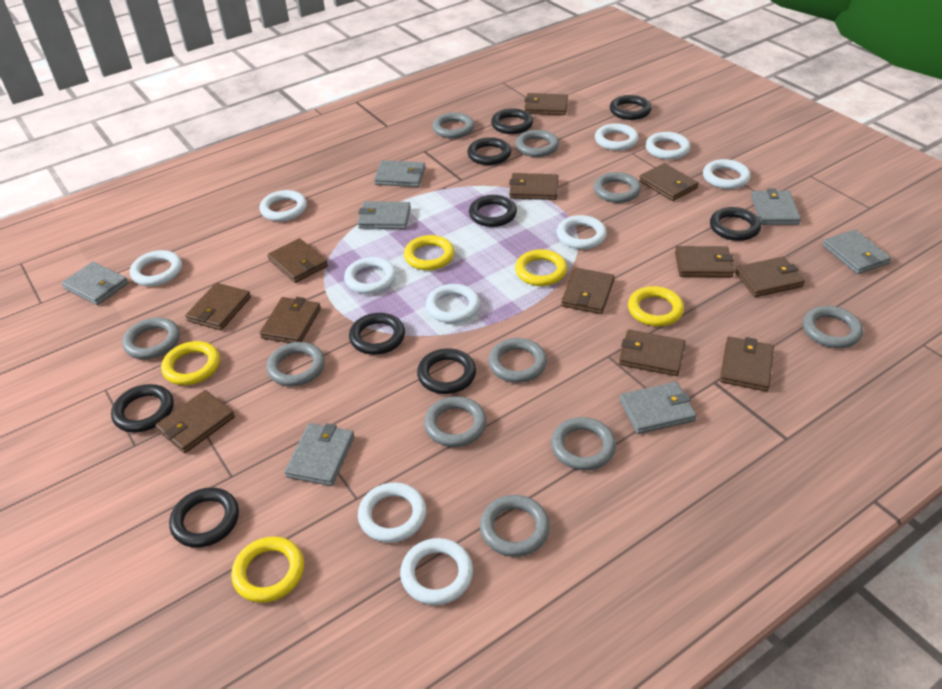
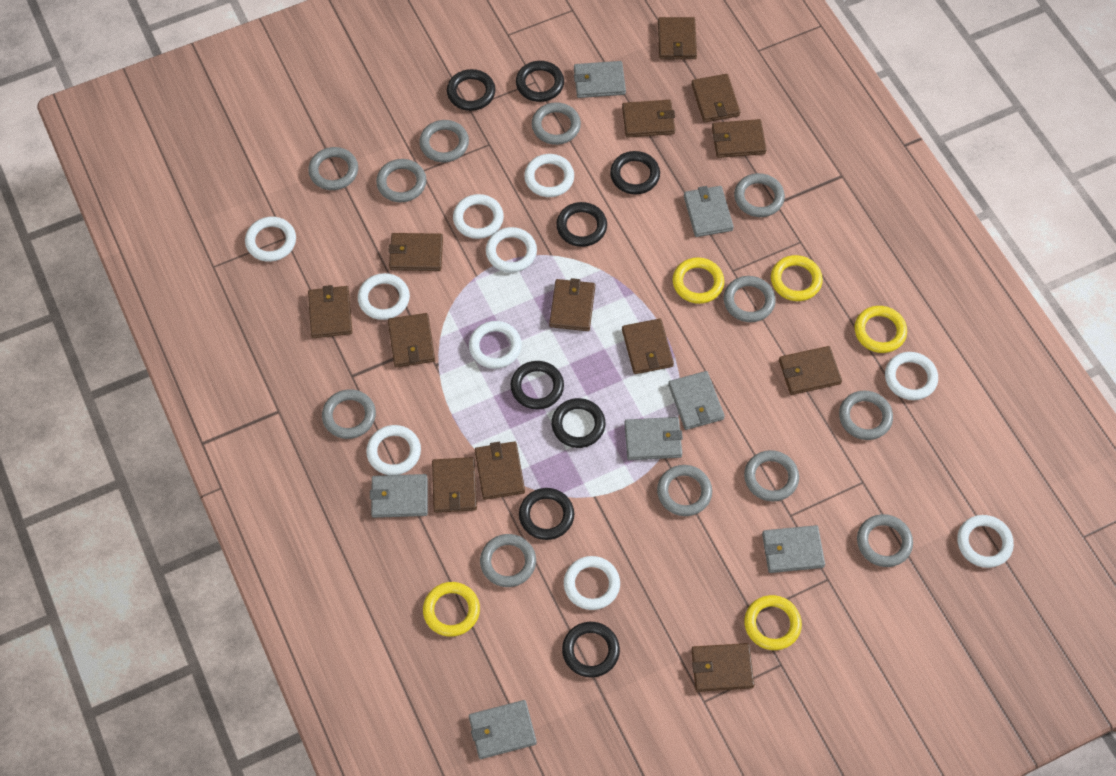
black ring: [111,384,173,433] [169,487,239,548] [349,313,405,355] [417,349,476,394] [467,137,511,165] [469,195,517,227] [491,108,533,134] [610,95,652,120] [710,207,761,241] = 9 -> [447,69,495,111] [511,361,564,410] [516,61,564,102] [519,488,574,540] [551,398,606,448] [556,202,607,247] [562,622,620,677] [610,151,660,194] = 8
brown wallet: [155,390,235,453] [185,283,251,330] [259,297,321,343] [267,238,328,283] [509,173,558,200] [524,93,568,115] [561,268,615,314] [619,330,685,376] [639,163,699,201] [675,246,734,277] [720,337,774,392] [735,257,805,297] = 12 -> [308,285,352,338] [388,233,443,271] [388,313,435,367] [432,457,477,513] [475,441,525,500] [549,278,595,331] [622,100,675,138] [622,319,674,374] [658,17,697,59] [691,74,740,122] [691,643,754,692] [712,119,767,158] [779,346,842,395] = 13
grey ring: [122,317,180,359] [266,342,325,386] [424,396,487,447] [433,112,475,138] [480,495,550,557] [488,338,547,383] [516,130,559,157] [551,417,616,470] [594,172,641,203] [803,306,863,348] = 10 -> [308,147,358,190] [322,389,376,439] [376,159,426,202] [419,120,469,163] [480,534,536,587] [532,102,581,145] [657,465,712,516] [724,276,776,322] [734,173,785,217] [744,450,799,502] [839,391,893,440] [857,514,913,567] = 12

